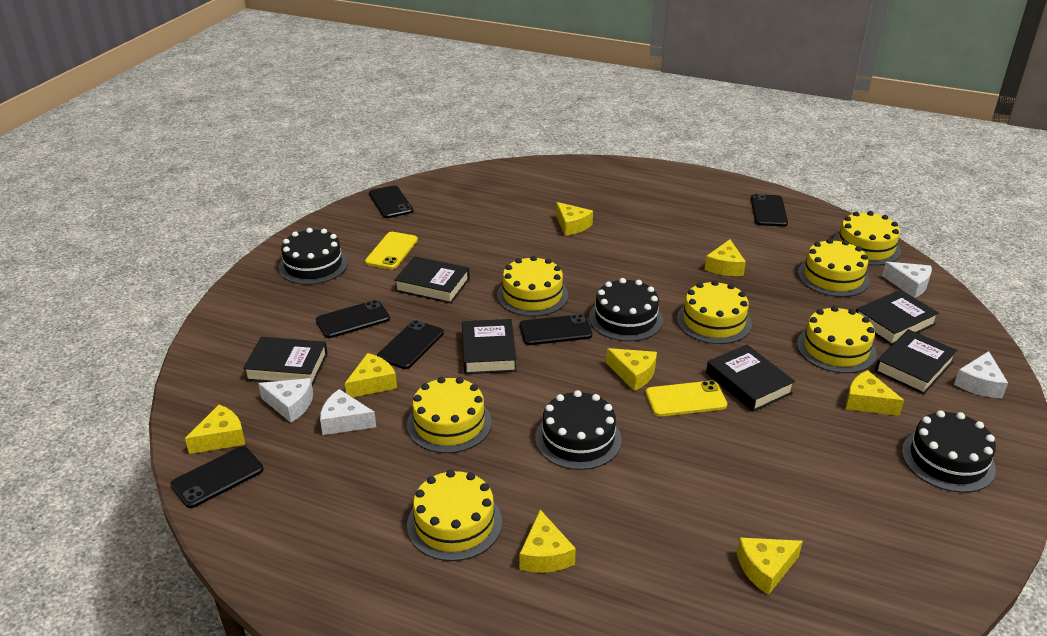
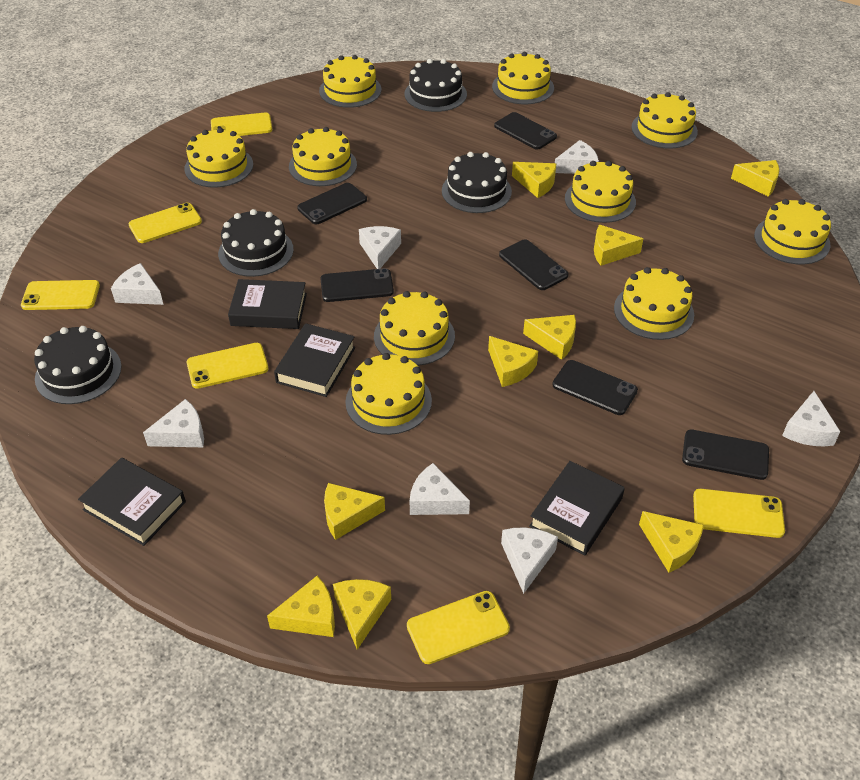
black book: [243,337,328,386] [394,256,470,304] [462,319,517,374] [706,345,795,412] [856,290,939,345] [875,329,957,394] = 6 -> [78,457,186,546] [228,279,307,329] [274,323,355,397] [529,461,625,556] = 4
white cheese: [258,378,313,423] [320,389,376,435] [882,262,932,298] [954,351,1008,398] = 4 -> [111,263,164,305] [143,399,204,447] [359,226,401,269] [410,463,470,515] [501,527,558,594] [555,140,599,174] [782,391,840,447] = 7
yellow cake: [407,377,492,453] [407,470,502,561] [497,256,568,316] [677,280,752,344] [797,306,877,373] [798,239,870,297] [832,211,901,266] = 7 -> [184,128,253,188] [289,127,357,186] [319,55,381,108] [345,353,432,435] [374,291,455,366] [492,52,554,104] [565,161,636,223] [614,267,694,340] [631,92,698,149] [754,199,831,265] = 10
yellow cheese: [185,405,245,454] [345,353,397,397] [520,510,576,573] [556,202,593,236] [606,348,657,391] [705,239,746,276] [737,538,803,595] [846,370,904,416] = 8 -> [267,576,335,637] [324,483,385,540] [333,579,391,650] [488,336,538,387] [512,162,556,198] [523,315,576,360] [594,225,643,266] [639,511,704,573] [731,160,779,197] = 9
yellow phone: [365,232,418,269] [646,380,727,417] = 2 -> [21,280,100,310] [129,203,202,243] [187,343,268,389] [211,112,272,136] [407,591,510,664] [693,489,785,538] = 6

